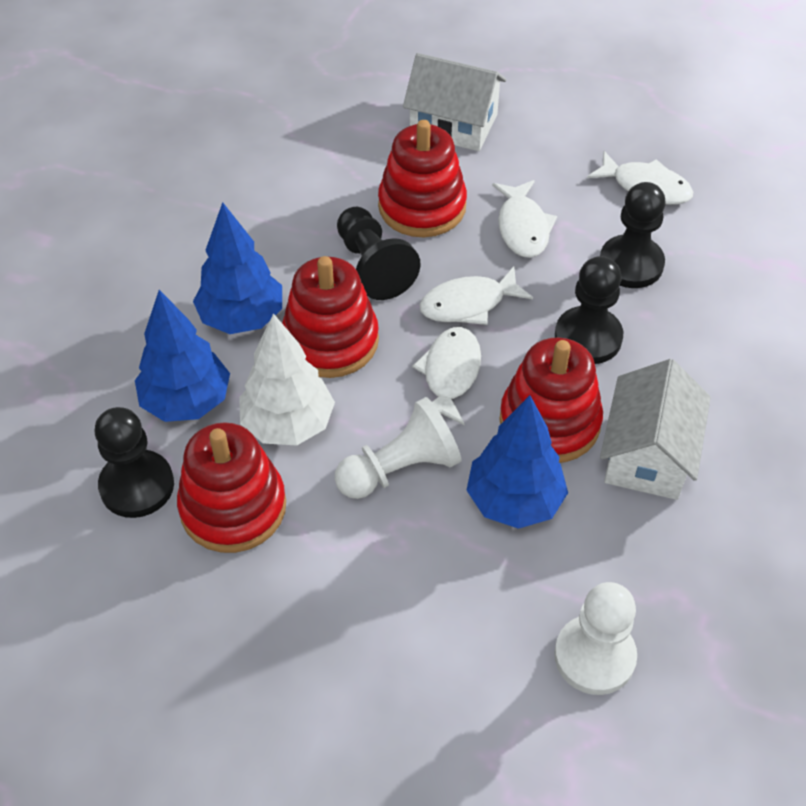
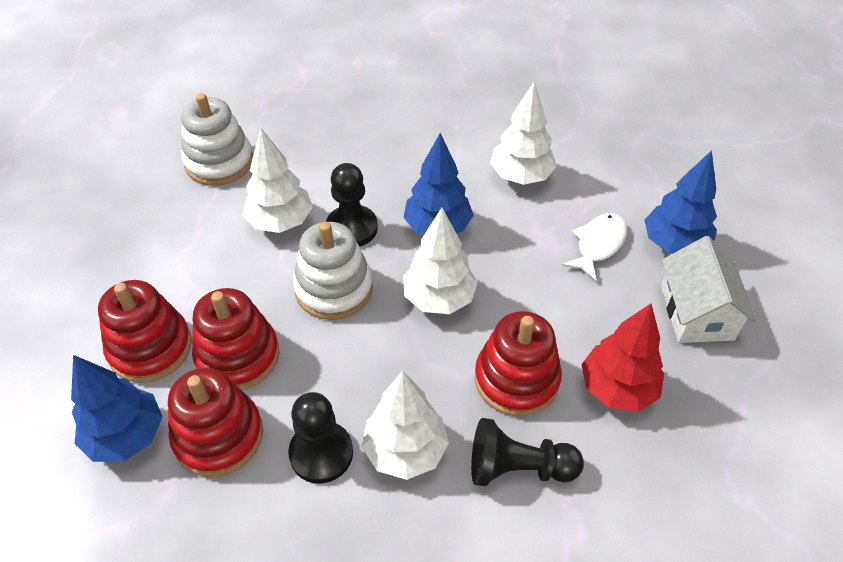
black pawn: [95,407,174,518] [337,207,421,300] [555,256,623,364] [600,182,666,288] = 4 -> [288,392,353,484] [326,163,378,247] [471,418,584,486] = 3
red tree: none = 0 -> [582,304,664,412] = 1
white fish: [412,327,481,425] [420,266,533,325] [492,180,557,258] [587,151,693,205] = 4 -> [562,213,627,281] = 1
white house: [403,53,506,151] [600,359,711,500] = 2 -> [661,236,757,343] = 1
white pawn: [335,397,461,499] [554,582,637,695] = 2 -> none = 0
white stacking toy: none = 0 -> [181,93,253,186] [293,222,373,320] = 2
white tree: [239,313,335,446] = 1 -> [243,128,313,233] [362,371,449,480] [403,208,478,314] [490,81,557,185] = 4

